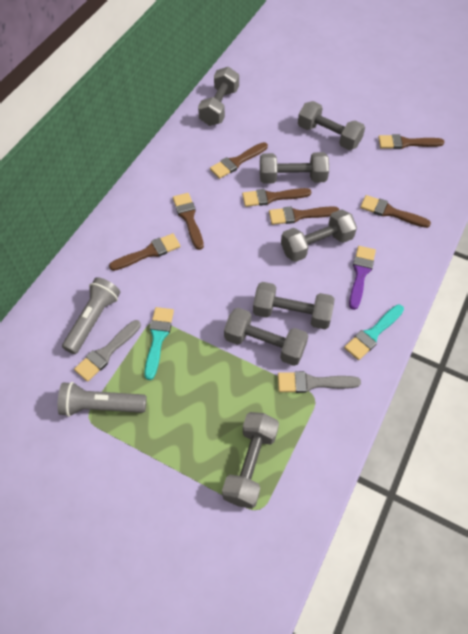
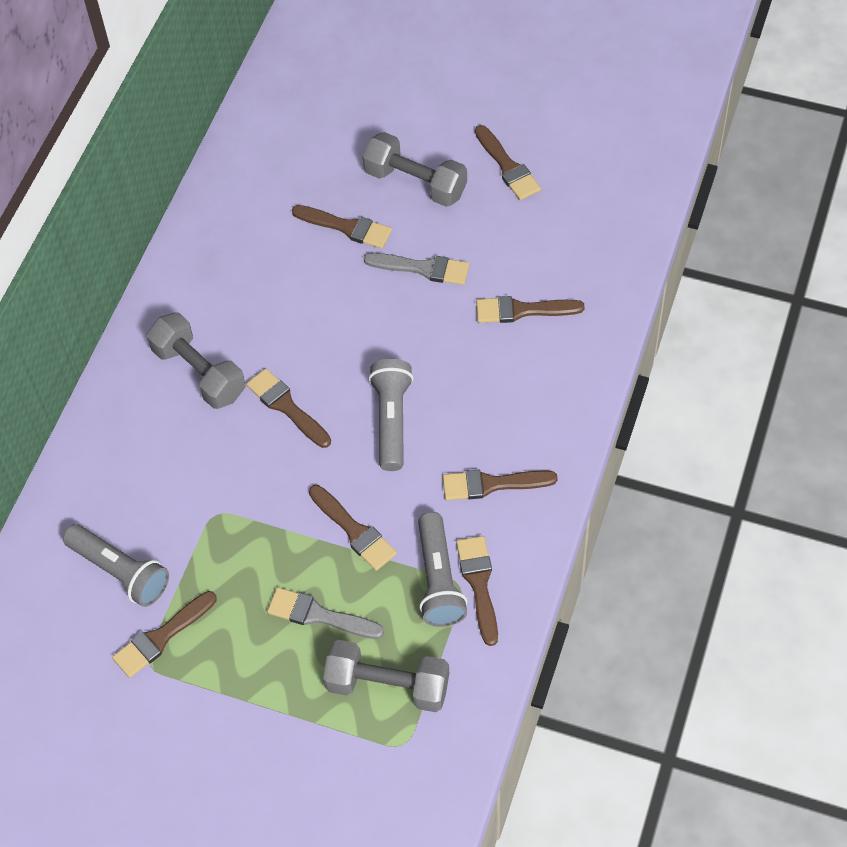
brown brush: [109,233,181,271] [173,193,204,250] [210,142,268,179] [242,188,311,207] [269,206,339,225] [360,195,431,228] [378,134,444,149] = 7 -> [112,591,217,678] [246,368,331,448] [292,205,392,249] [309,485,397,571] [443,470,558,500] [456,536,498,646] [475,125,541,200] [476,296,585,323] = 8
grey dumbbell: [198,67,239,126] [222,412,279,509] [224,308,308,366] [253,282,335,329] [260,152,329,184] [281,209,357,262] [298,101,365,150] = 7 -> [147,313,246,409] [323,640,449,712] [363,132,467,207] = 3
grey flashlight: [58,382,147,417] [62,277,121,354] = 2 -> [63,524,169,607] [369,359,413,471] [418,512,467,627] = 3
purple brush: [349,246,376,310] = 1 -> none = 0
turquoise brush: [144,307,174,380] [344,305,404,360] = 2 -> none = 0

